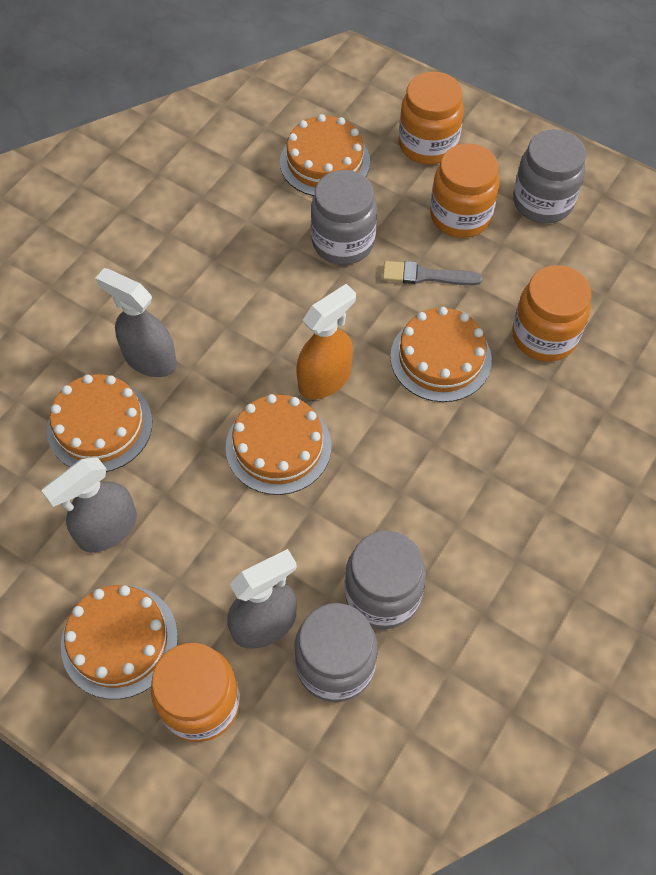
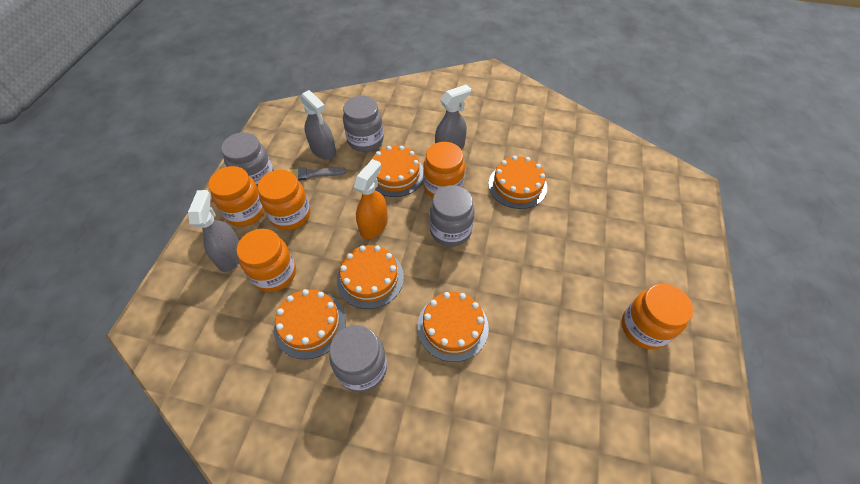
orange jar: [151,643,240,742] [399,72,464,165] [430,144,499,238] [512,265,591,362] = 4 -> [208,166,265,227] [236,229,296,292] [258,170,311,230] [423,142,465,198] [622,284,693,349] = 5

